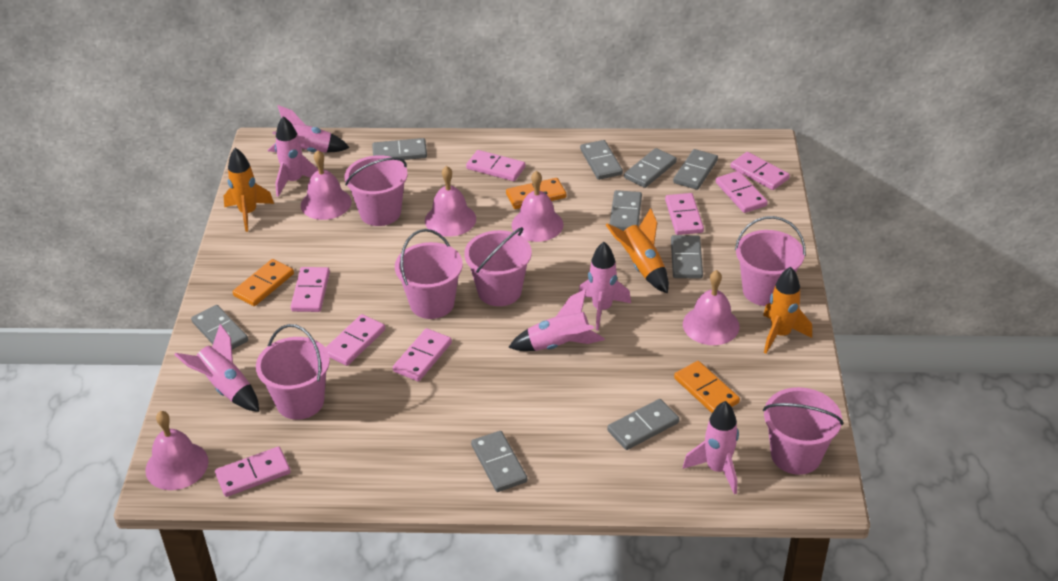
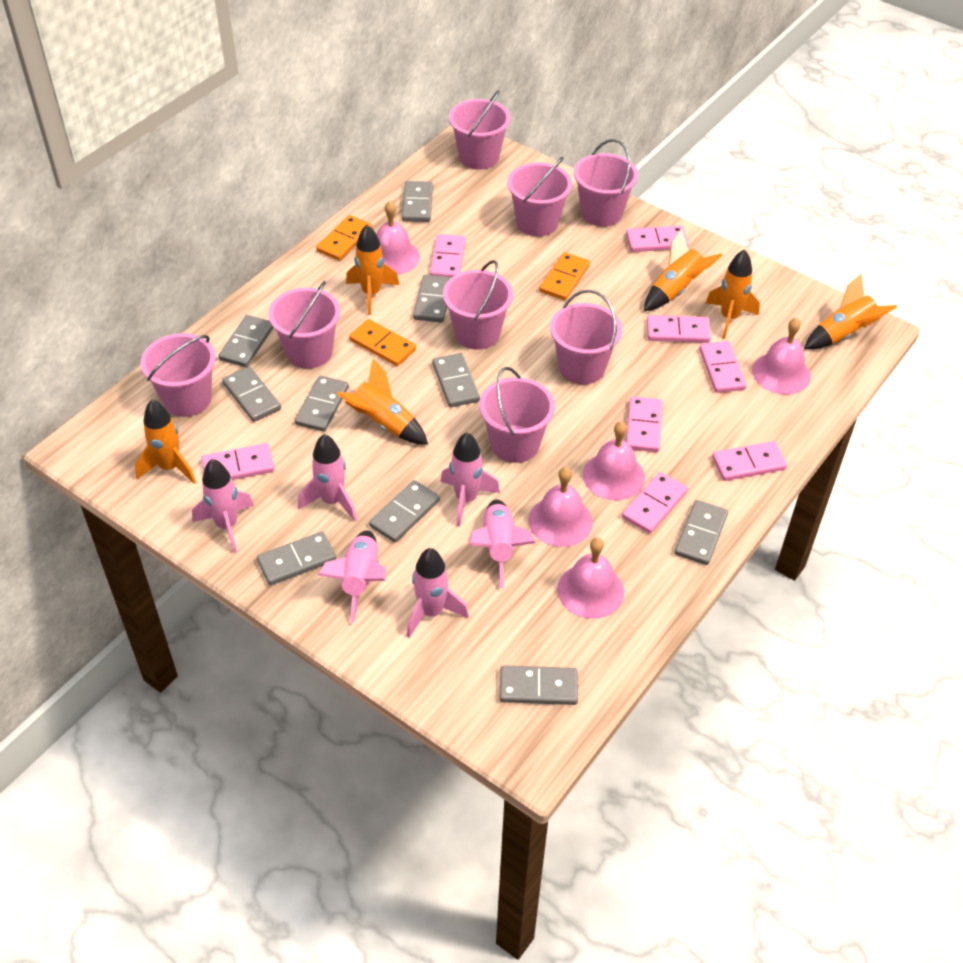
grey domino: [191,305,248,349] [372,138,427,160] [471,431,527,492] [580,140,623,180] [607,399,679,450] [610,190,642,231] [624,148,677,188] [671,235,703,279] [673,149,718,190] = 9 -> [218,315,273,367] [222,366,281,422] [257,531,337,585] [295,375,349,432] [369,480,440,543] [402,181,433,222] [413,274,452,322] [432,353,480,407] [500,665,578,705] [675,500,728,565] = 10
orange rocket: [224,148,274,232] [606,208,669,294] [763,267,812,354] = 3 -> [135,400,196,484] [337,359,428,445] [346,225,399,315] [644,229,723,311] [706,249,760,339] [804,273,897,349] = 6
pink bucket: [256,324,330,420] [344,155,408,226] [395,229,463,319] [464,227,532,306] [735,216,806,306] [763,387,843,475] = 6 -> [140,333,215,417] [268,281,340,369] [443,260,513,350] [449,90,510,170] [479,367,555,463] [508,157,572,236] [550,290,622,384] [574,139,638,227] = 8

